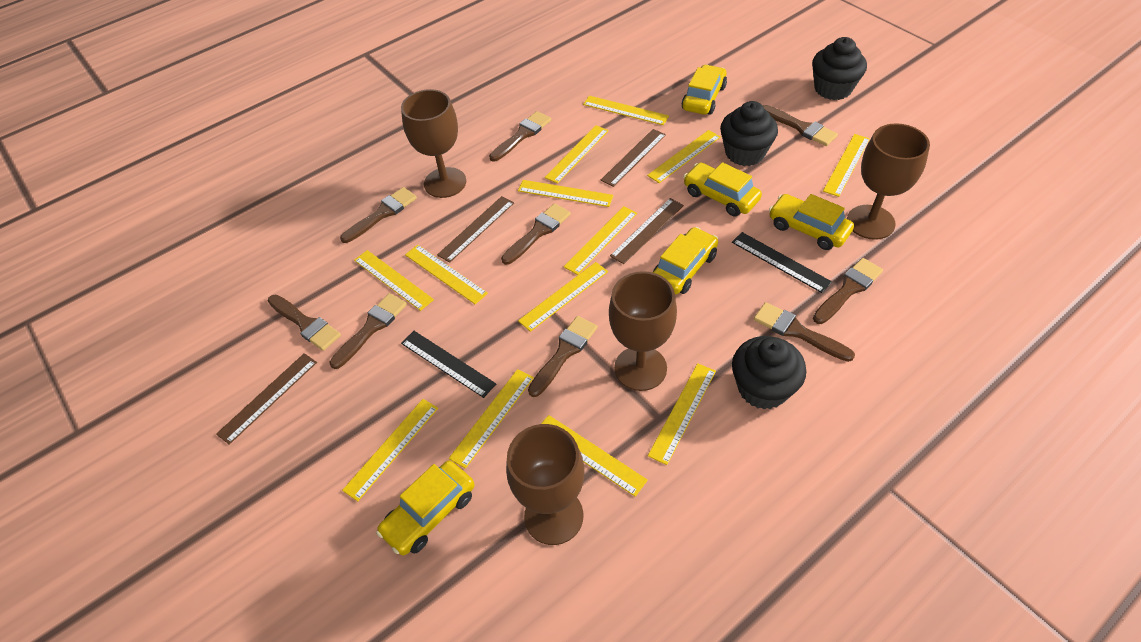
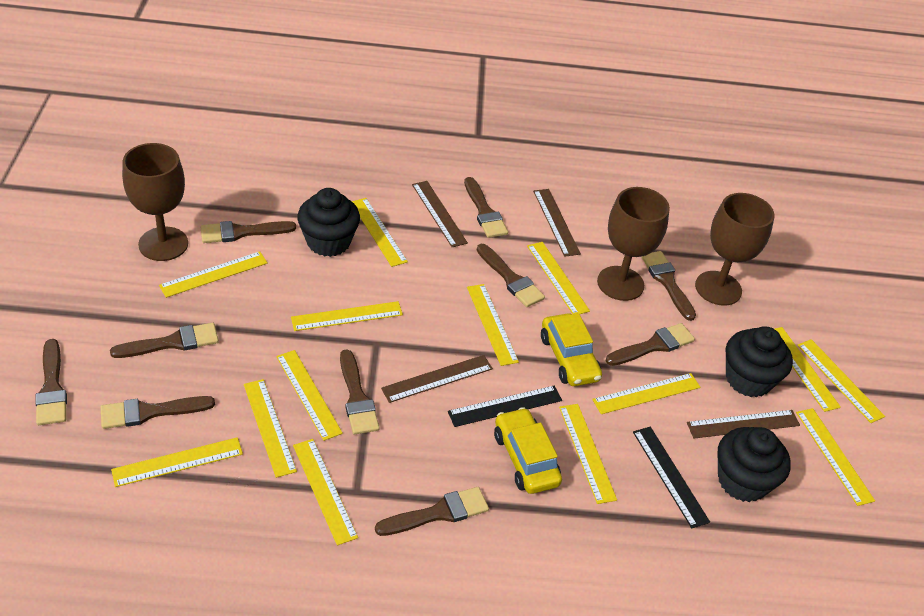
brown brush: [268,294,341,351] [330,293,407,369] [340,187,417,243] [489,111,551,161] [501,203,571,265] [528,316,598,397] [754,302,855,362] [763,105,838,146] [813,258,883,324] = 9 -> [35,339,67,425] [101,396,215,429] [110,323,219,358] [200,221,296,243] [340,349,380,434] [375,487,489,536] [464,177,508,238] [477,244,545,307] [606,323,695,366] [641,251,696,321] = 10
brown goblet: [401,89,466,198] [506,424,584,545] [609,271,677,391] [847,123,930,240] = 4 -> [122,143,188,261] [597,187,670,301] [695,193,774,306] = 3
yellow car: [376,460,475,556] [653,227,718,294] [682,65,727,115] [683,162,762,216] [769,194,854,250] = 5 -> [494,407,562,494] [541,313,602,386] = 2
yellow ruler: [342,399,438,501] [354,250,434,311] [405,245,488,304] [449,369,534,469] [518,180,613,207] [518,262,608,332] [541,415,648,497] [545,125,609,184] [564,206,637,275] [583,96,669,125] [647,130,720,183] [648,363,716,465] [823,134,870,197] = 13 -> [111,437,243,487] [159,251,268,298] [244,379,297,478] [276,350,343,441] [291,301,403,331] [293,439,358,546] [352,198,408,267] [467,284,519,366] [527,242,590,314] [559,404,617,504] [592,373,700,414] [775,327,841,412] [796,408,875,506] [797,339,885,423] = 14

